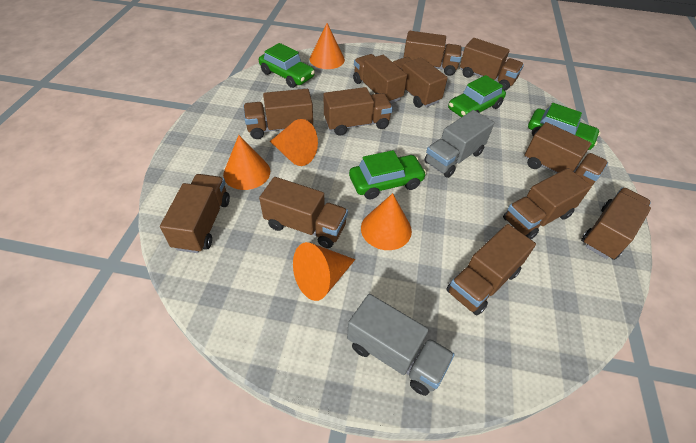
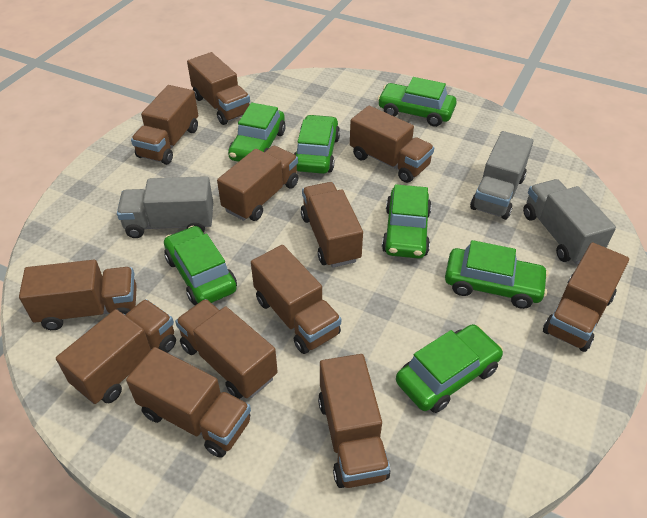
green car: [259,43,315,88] [349,150,426,200] [448,75,506,117] [528,103,601,150] = 4 -> [164,226,237,305] [228,103,286,162] [294,115,340,174] [378,77,457,127] [382,184,432,259] [396,324,503,413] [445,240,549,309] = 7
grey truck: [347,294,455,396] [424,110,494,178] = 2 -> [117,176,213,238] [470,131,533,220] [523,179,616,264] = 3
orange cone: [223,135,270,190] [270,119,318,166] [293,242,355,301] [310,23,345,69] [361,193,412,250] = 5 -> none = 0

